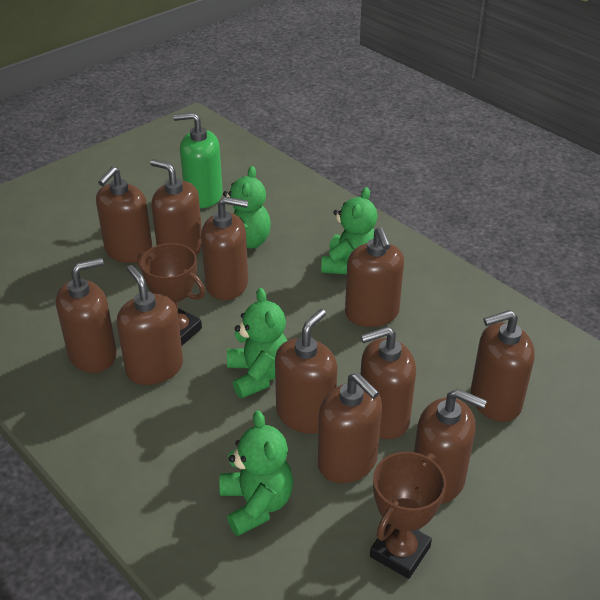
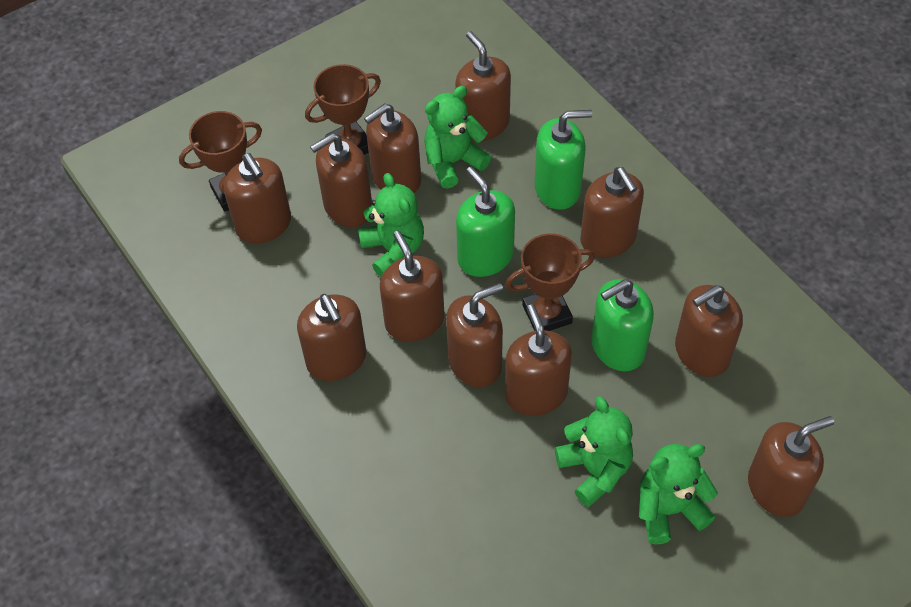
brown trophy: [137,243,206,346] [370,452,446,579] = 2 -> [179,111,262,212] [305,64,381,155] [505,233,595,331] = 3
green soap dispenser: [173,112,223,208] = 1 -> [456,167,515,277] [534,110,592,210] [591,279,654,371] = 3

